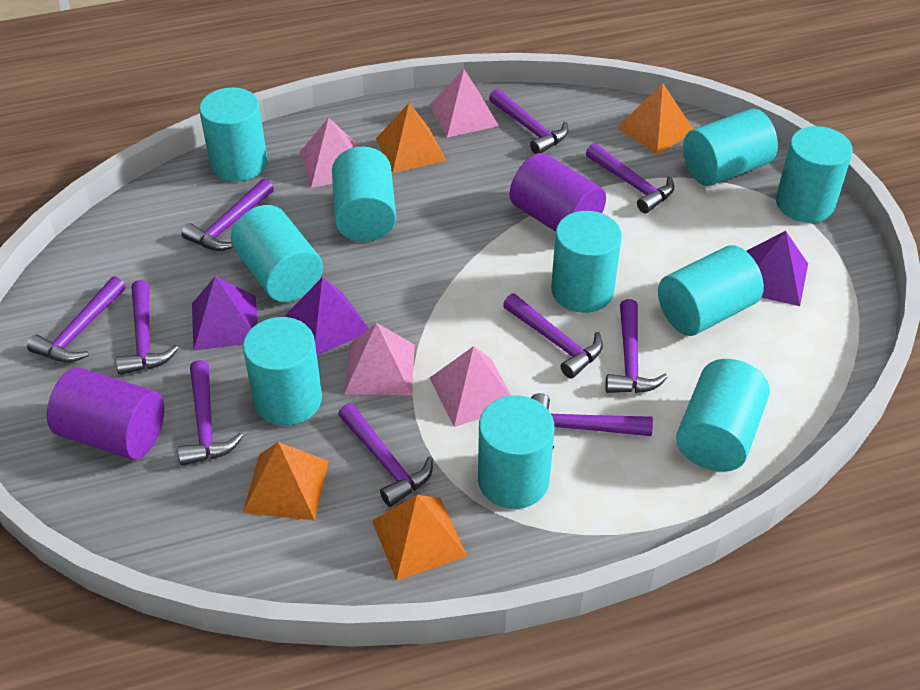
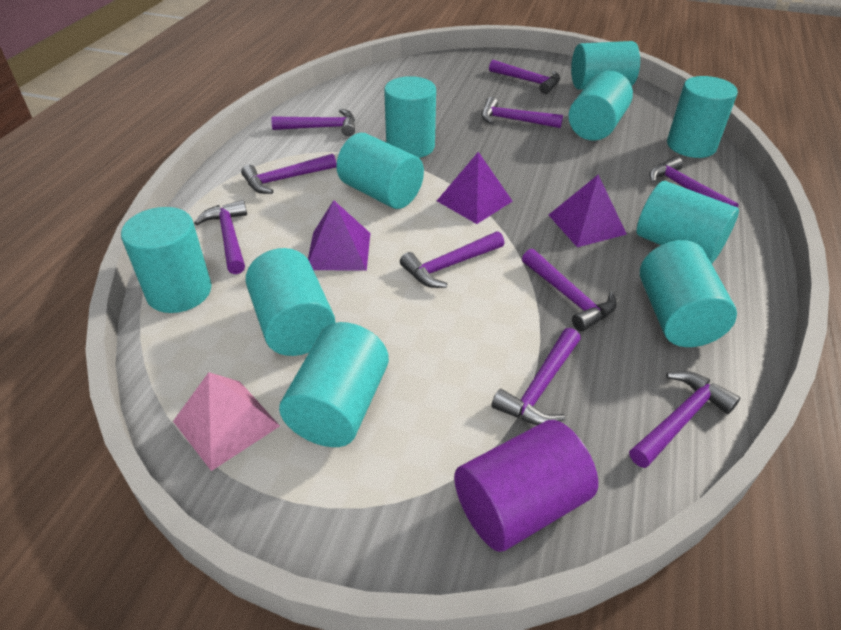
orange pyramid: [243,442,329,520] [372,495,467,581] [376,103,447,173] [617,83,693,155] = 4 -> none = 0
pink pyramid: [300,117,357,188] [344,323,415,396] [430,69,499,138] [430,346,511,427] = 4 -> [173,372,280,471] = 1
purple cylinder: [47,368,164,460] [510,153,606,232] = 2 -> [454,420,598,552] = 1

